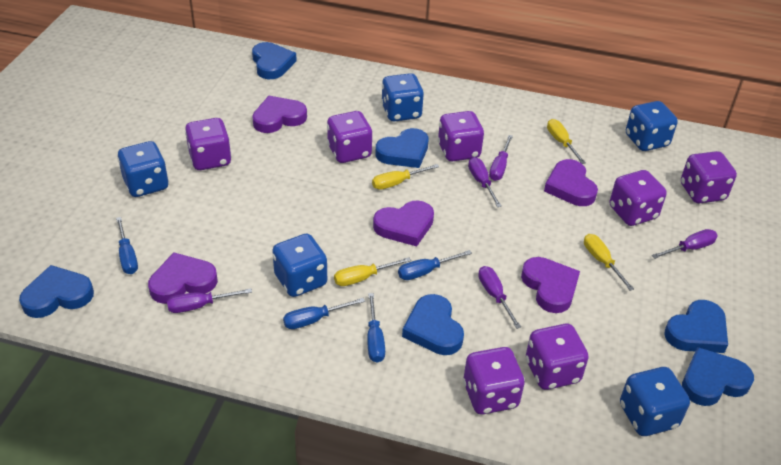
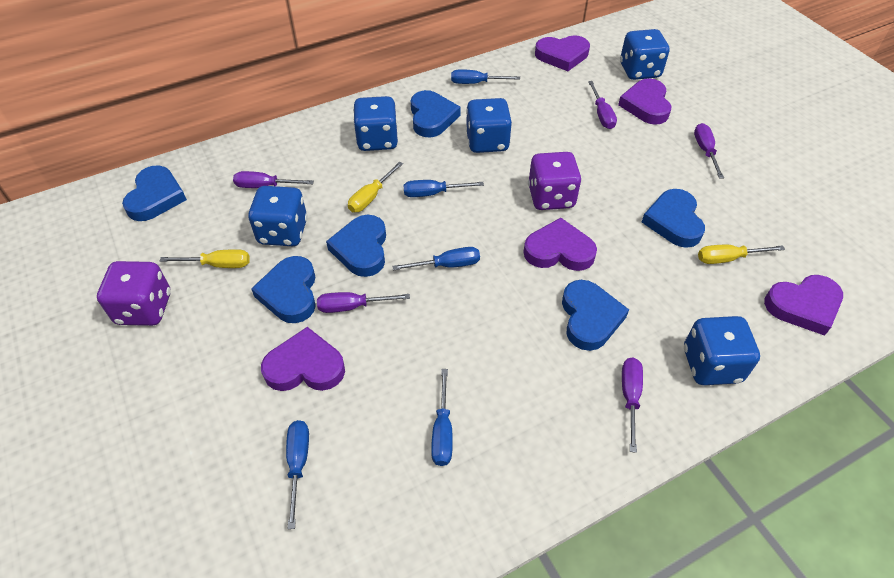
blue screwdriver: [116,217,138,274] [283,298,365,329] [367,293,385,363] [398,250,472,280] = 4 -> [286,420,309,529] [392,247,480,270] [403,180,484,197] [431,369,453,466] [451,69,520,84] = 5
purple dice: [185,118,232,170] [327,111,372,163] [438,111,484,161] [463,347,525,414] [526,324,589,390] [610,170,667,226] [681,151,737,203] = 7 -> [97,261,171,326] [528,152,582,210] = 2
yellow screwdriver: [334,257,411,286] [372,164,439,190] [547,119,586,164] [584,234,634,291] = 4 -> [160,249,250,268] [348,162,403,212] [698,245,785,264] = 3

